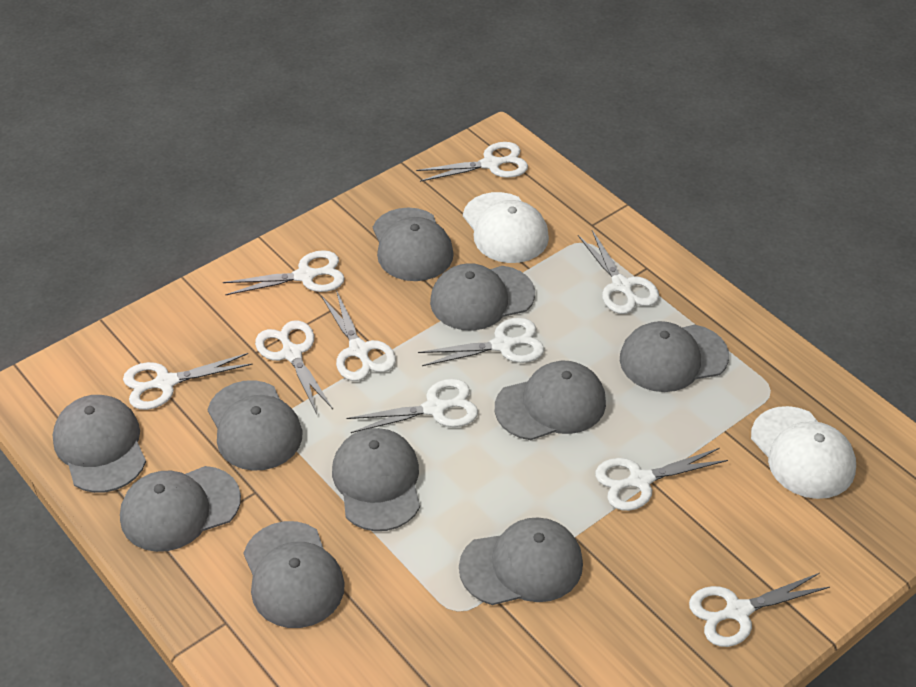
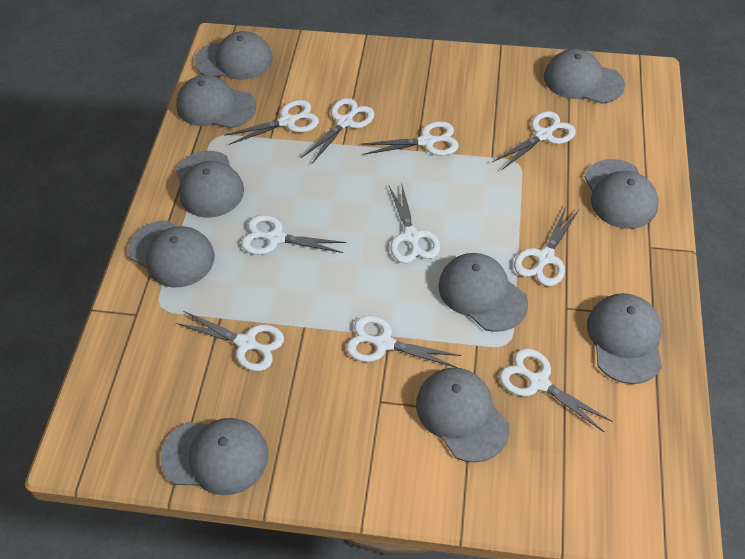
white cap: [463,192,549,263] [751,406,856,499] = 2 -> none = 0

